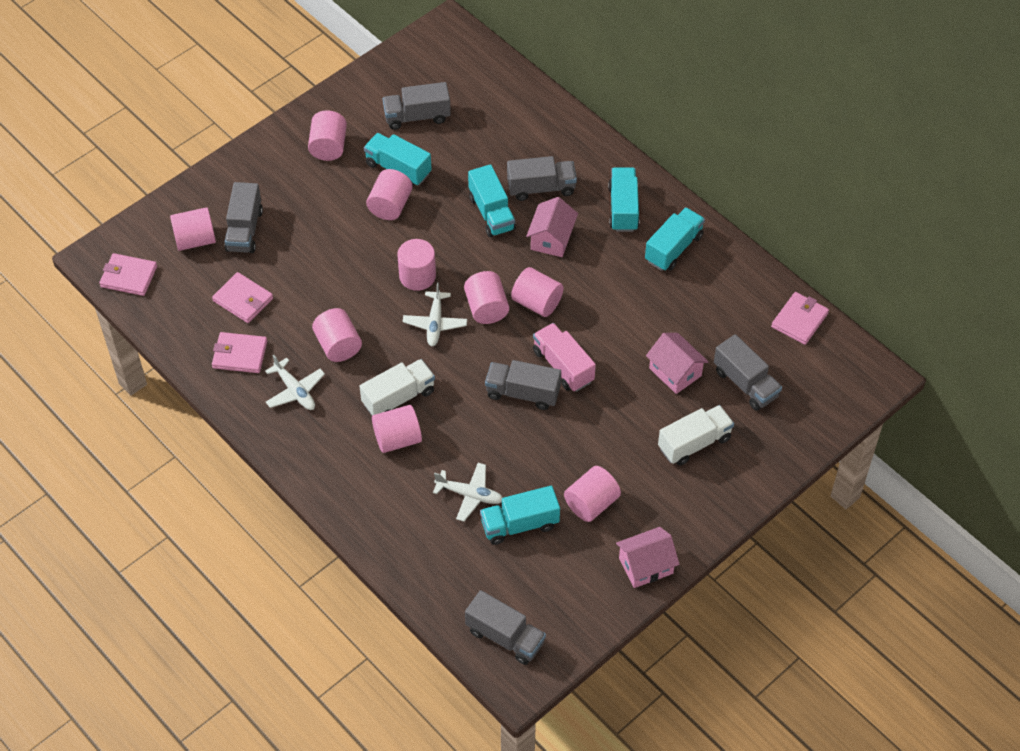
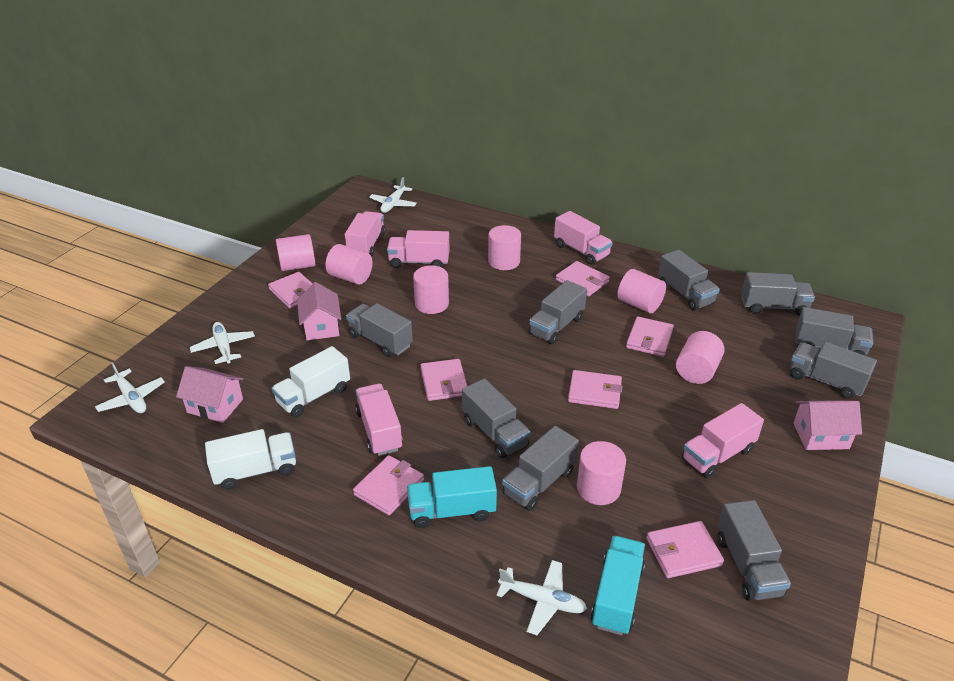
grey truck: [225,182,263,253] [382,82,451,130] [465,590,546,665] [485,360,561,410] [507,156,577,201] [714,334,782,410] = 6 -> [346,303,413,357] [462,378,530,458] [502,426,579,511] [529,280,587,344] [658,250,720,310] [718,500,791,601] [741,272,815,316] [790,342,877,399] [796,307,873,355] = 9
pink cylinder: [170,207,216,251] [308,110,347,161] [312,308,362,362] [366,169,413,220] [372,405,422,453] [397,239,436,291] [464,271,509,324] [511,267,563,317] [564,466,621,522] = 9 -> [276,234,315,271] [326,244,373,285] [413,265,449,314] [488,225,521,270] [577,441,626,505] [617,269,666,313] [676,331,725,384] = 7
pink truck: [533,323,596,392] = 1 -> [345,211,386,257] [355,384,403,456] [387,230,450,268] [554,211,613,265] [682,403,764,478] = 5
pink wallet: [99,253,157,296] [212,272,273,323] [212,332,267,373] [771,292,829,345] = 4 -> [268,272,313,308] [353,455,424,515] [420,359,467,401] [556,261,610,296] [568,370,623,409] [626,317,674,357] [646,521,724,578] = 7
turquoise truck: [364,133,432,186] [468,164,516,237] [480,486,560,545] [608,167,640,232] [645,207,705,271] = 5 -> [407,466,497,528] [591,536,645,635] = 2
white plane: [265,354,325,410] [403,282,467,346] [433,463,503,522] = 3 -> [95,362,165,413] [190,322,255,364] [369,177,417,213] [496,560,587,635] = 4

